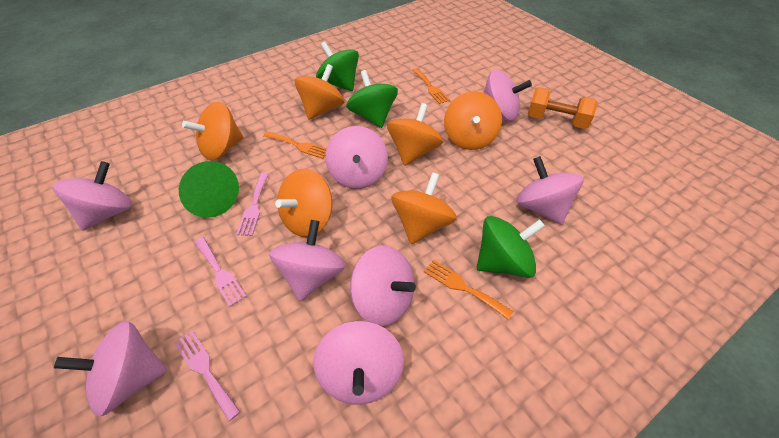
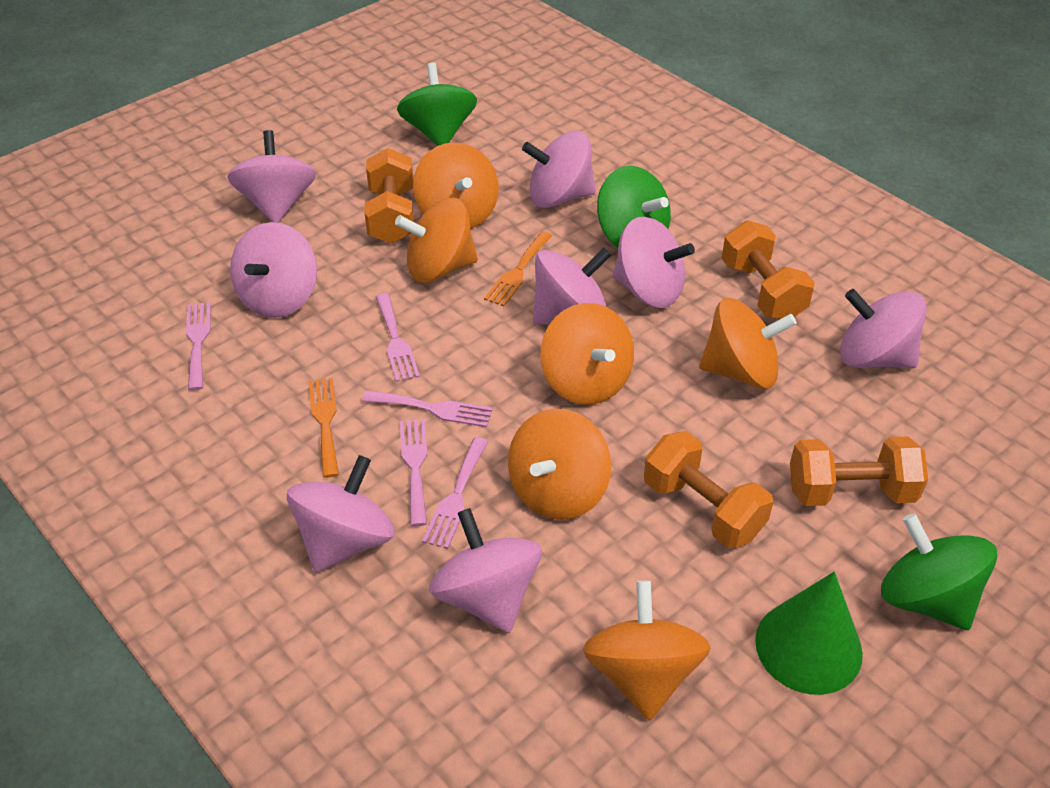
orange dumbbell: [528,87,598,129] = 1 -> [364,148,414,244] [644,431,773,548] [722,220,815,319] [790,437,928,506] = 4
orange fork: [263,131,327,159] [412,68,450,104] [424,260,514,320] = 3 -> [308,378,339,478] [484,231,552,306] = 2
pink fork: [174,330,240,422] [194,237,247,306] [236,173,269,236] = 3 -> [186,302,211,390] [362,391,493,427] [376,294,420,382] [400,419,427,526] [422,437,488,549] = 5

